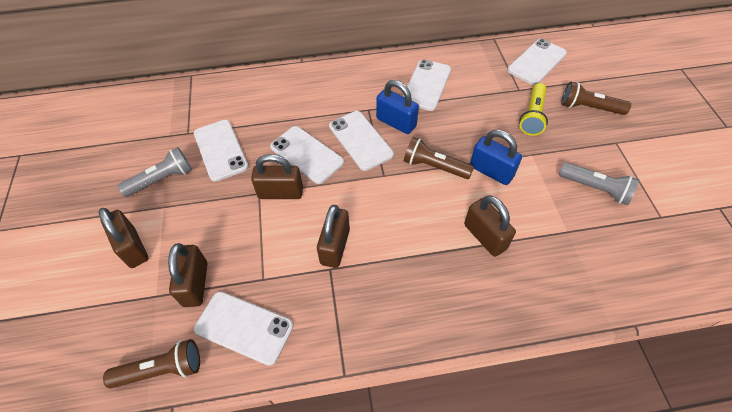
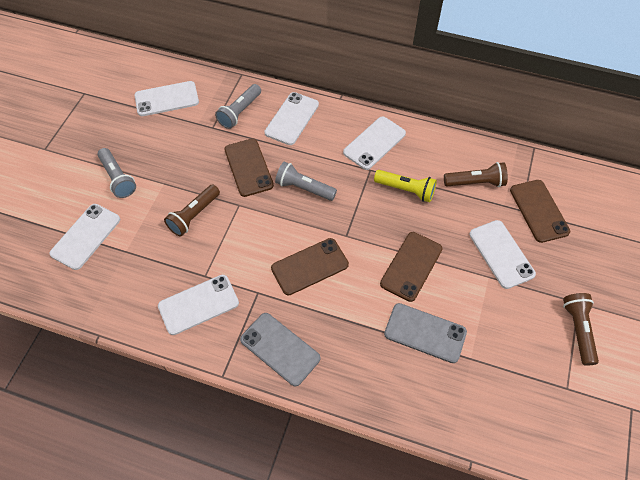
blue padlock: [376,80,419,134] [470,130,522,185] = 2 -> none = 0
brown padlock: [99,208,148,268] [168,243,207,307] [251,154,303,199] [317,205,350,268] [464,195,516,257] = 5 -> none = 0
brown phone: none = 0 -> [224,138,274,197] [271,238,349,295] [380,232,442,302] [510,180,570,243] = 4
grey flashlight: [118,147,192,197] [559,162,639,205] = 2 -> [97,148,136,198] [215,84,261,129] [275,162,337,201] = 3
grey phone: none = 0 -> [240,313,321,386] [384,303,467,363] = 2

